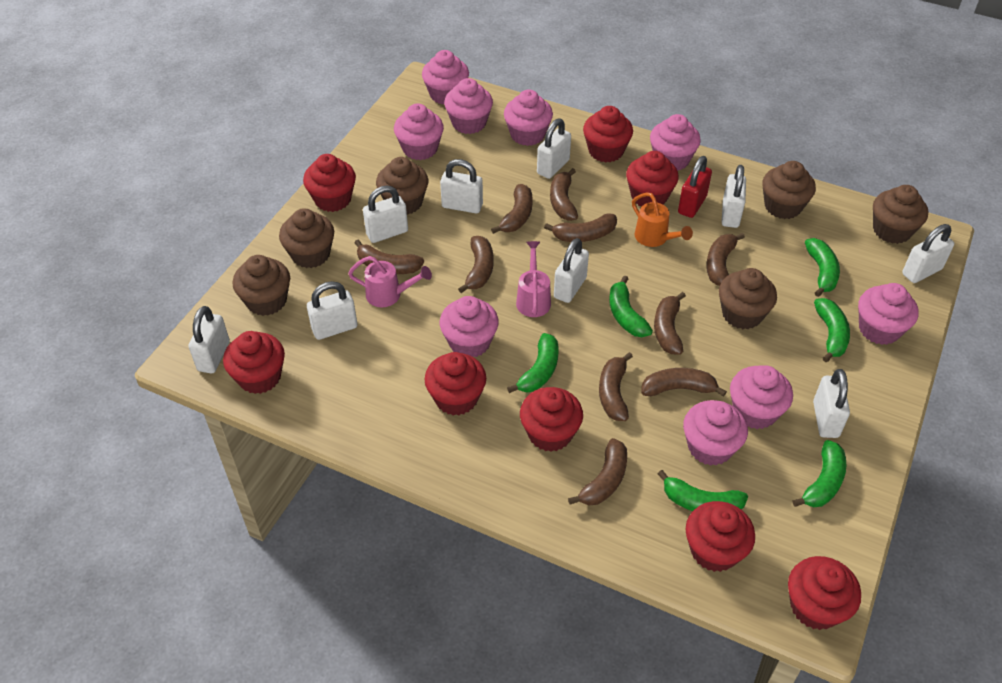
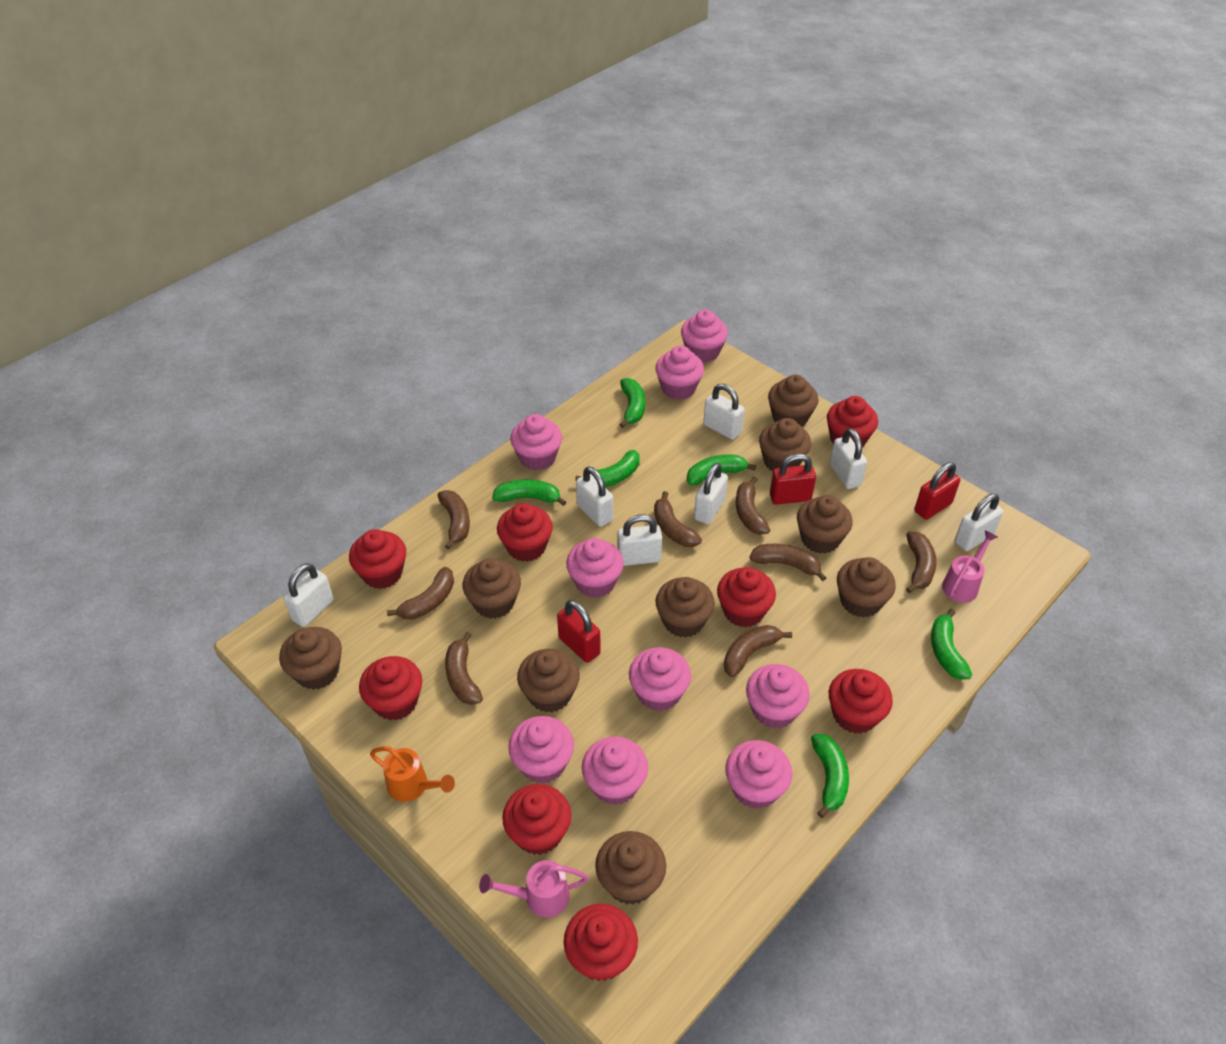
brown banana: [354,240,424,274] [458,236,493,293] [491,184,533,234] [544,213,617,242] [550,168,578,221] [568,438,627,505] [599,352,633,421] [641,368,727,397] [654,292,686,354] [706,233,745,286] = 10 -> [387,567,454,620] [437,490,470,549] [445,632,483,705] [654,491,702,547] [724,625,792,677] [736,476,770,535] [749,544,826,581] [906,532,937,593] = 8
brown cupcake: [233,255,290,316] [279,208,334,268] [376,157,428,215] [719,268,777,329] [762,161,816,219] [873,185,928,244] = 6 -> [279,627,342,690] [463,558,521,619] [517,649,580,712] [595,831,666,905] [656,577,715,638] [759,418,811,472] [768,375,818,427] [797,495,853,554] [837,557,896,618] = 9
red padlock: [678,156,712,218] = 1 -> [557,600,601,663] [770,454,816,505] [914,462,960,520] = 3
white padlock: [188,306,230,373] [307,281,357,340] [363,185,408,243] [440,159,483,213] [537,119,571,179] [554,238,589,303] [722,165,746,228] [813,369,850,438] [902,224,954,283] = 9 -> [283,563,333,627] [576,466,613,527] [617,514,662,566] [694,463,728,524] [703,384,745,440] [830,428,867,489] [955,494,1003,551] = 7

